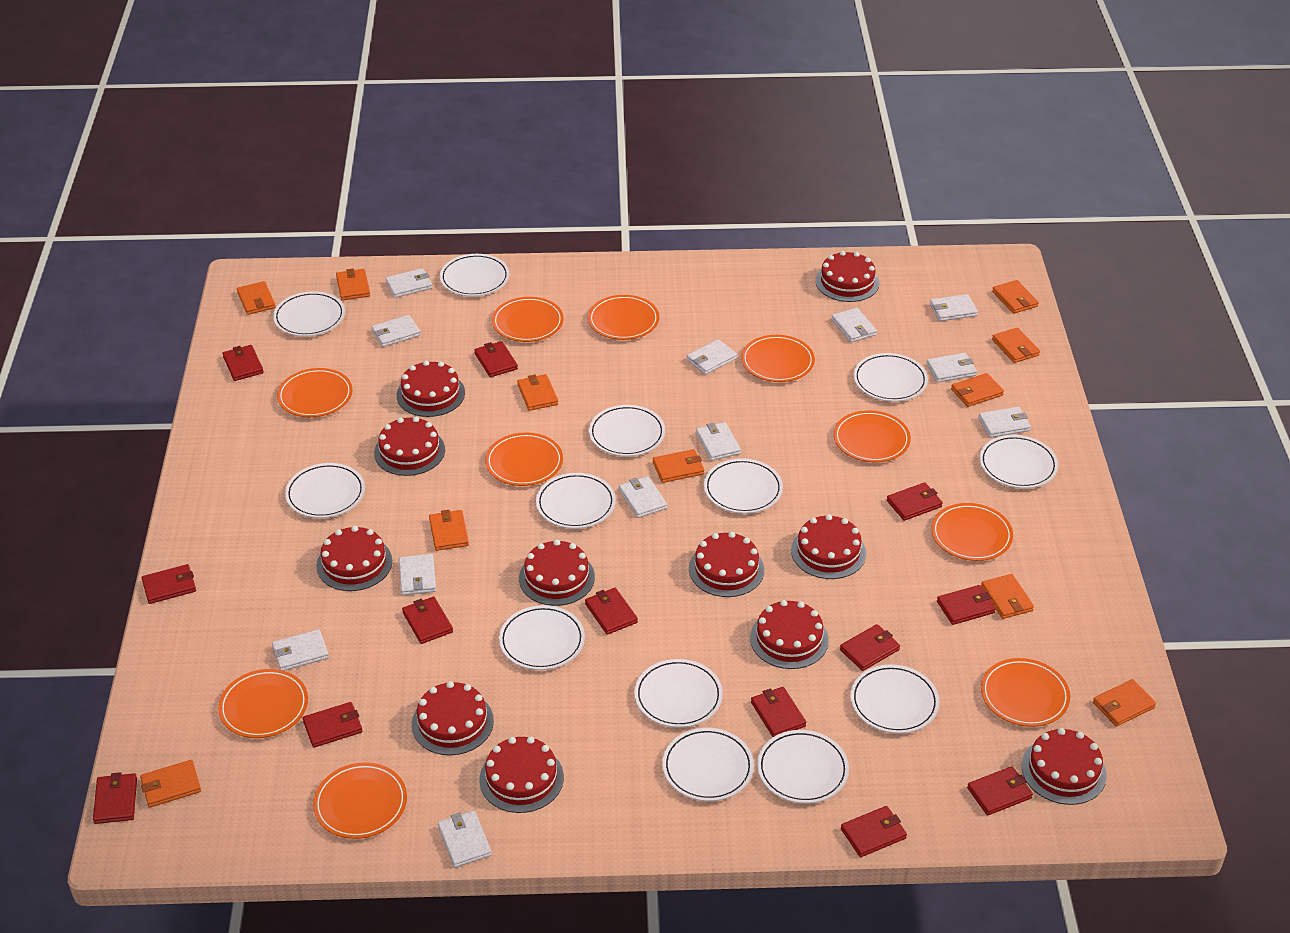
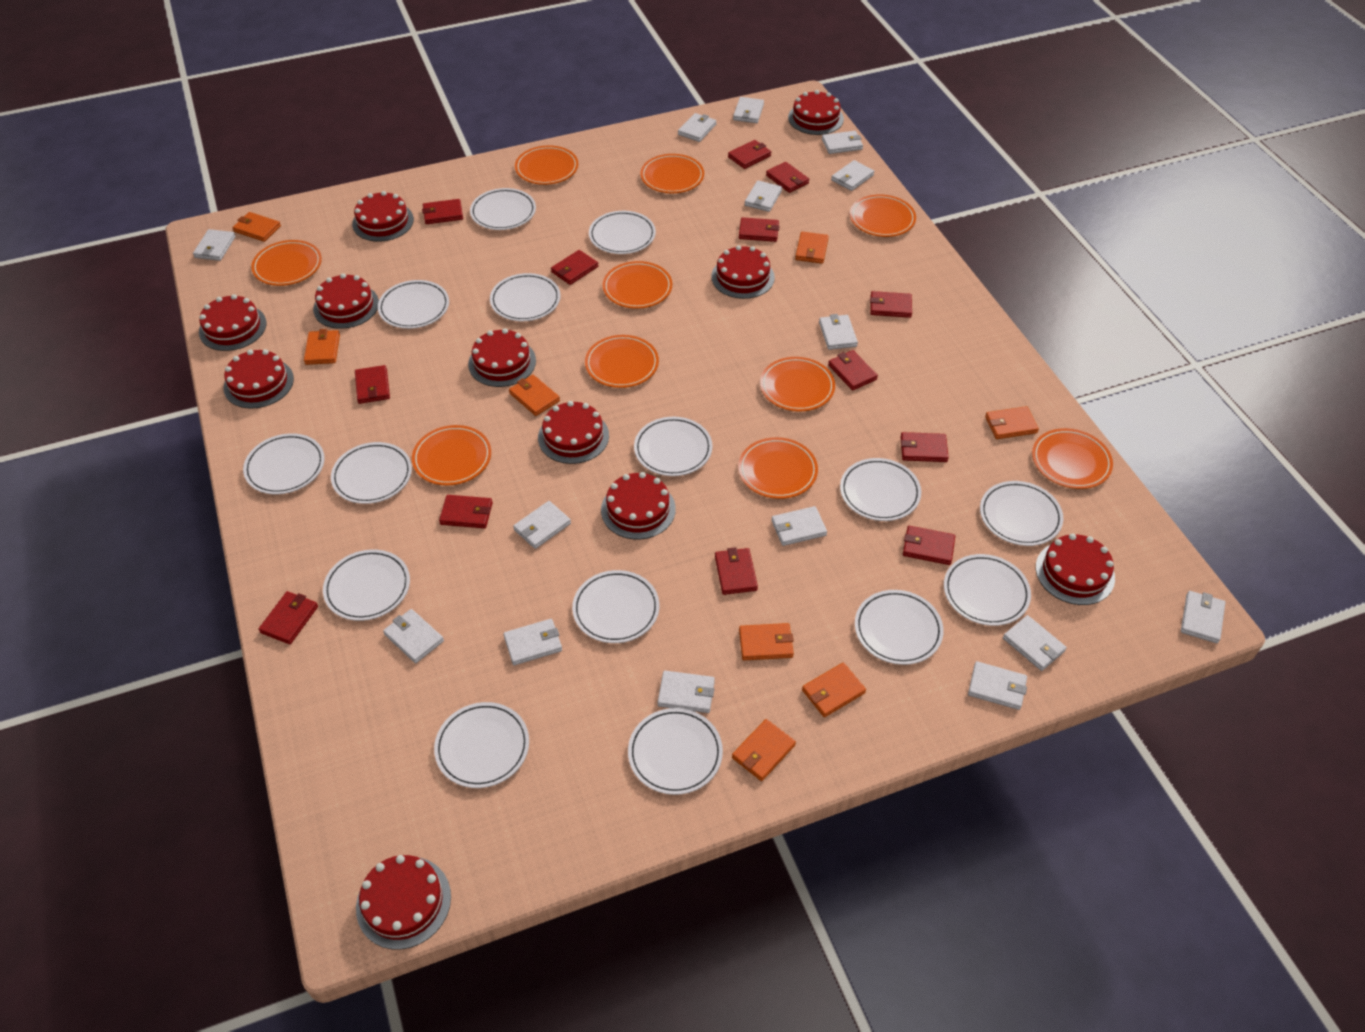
orange wallet: [140,760,201,808] [237,281,276,315] [336,268,370,301] [429,510,469,551] [517,374,558,411] [653,449,704,483] [951,373,1004,407] [981,574,1034,619] [992,280,1039,314] [992,327,1040,363] [1093,679,1156,727] = 11 -> [232,212,281,242] [304,329,340,365] [509,375,560,416] [732,719,796,781] [739,623,794,660] [795,232,829,264] [802,662,866,717] [985,406,1039,439] = 8
white plate: [273,291,345,336] [285,463,365,518] [440,254,510,296] [499,605,585,670] [536,473,616,529] [589,405,665,456] [634,659,723,728] [662,728,754,801] [704,458,783,514] [757,730,849,804] [850,664,940,734] [853,353,928,402] [979,435,1058,488] = 13 -> [243,433,325,494] [323,549,410,621] [331,442,412,504] [378,280,449,329] [434,702,529,788] [470,188,536,230] [490,273,561,321] [572,570,659,643] [589,211,656,254] [628,708,723,795] [634,417,713,476] [840,458,921,521] [855,590,944,665] [944,554,1031,626] [980,481,1063,546] = 15
white wallet: [272,629,329,671] [371,315,421,347] [385,268,432,298] [399,554,436,595] [438,811,492,867] [619,476,667,518] [686,339,737,375] [696,422,741,461] [831,308,877,342] [926,353,977,382] [930,294,978,321] [978,407,1031,438] = 12 -> [193,229,236,261] [383,609,444,663] [503,619,562,665] [513,501,571,549] [658,671,715,713] [678,113,717,142] [733,97,764,123] [745,180,782,212] [771,506,827,546] [819,314,858,350] [822,131,863,154] [831,160,874,191] [968,661,1027,710] [1003,615,1067,671] [1181,591,1225,643] = 15

